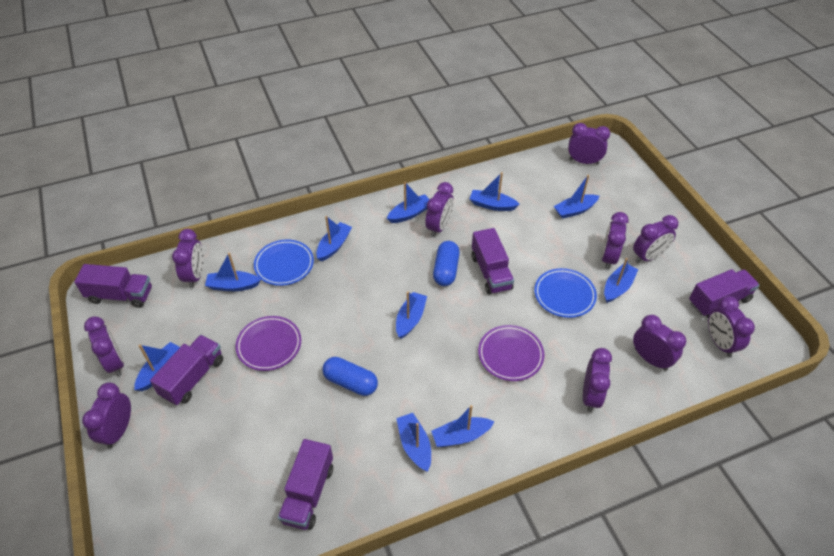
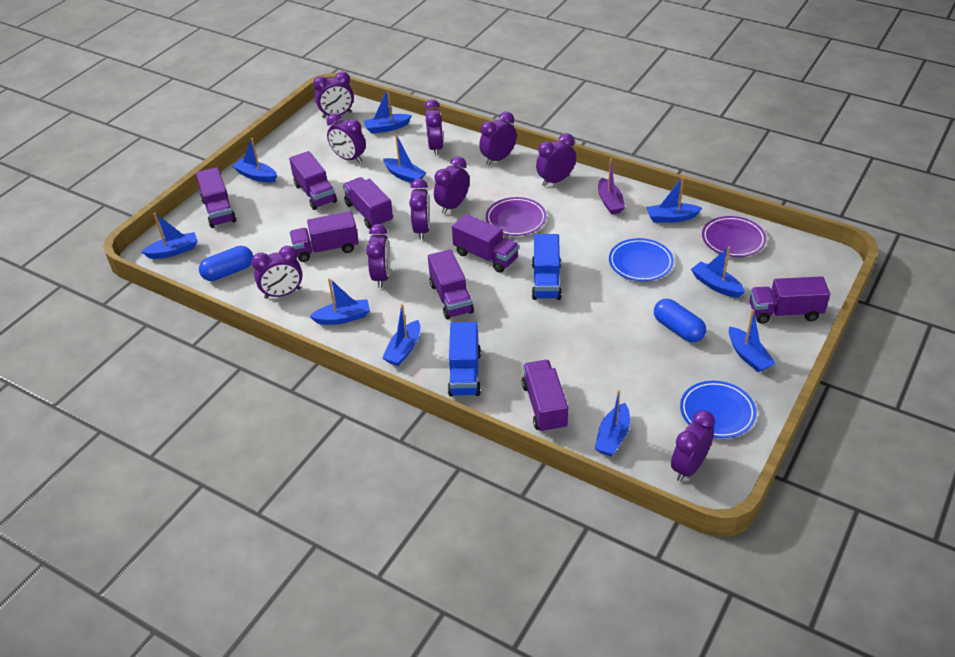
blue truck: none = 0 -> [448,322,481,397] [532,234,562,300] = 2
purple boat: none = 0 -> [598,158,625,215] = 1
purple truck: [74,264,152,308] [150,335,223,405] [278,439,333,530] [472,228,514,294] [689,269,760,317] = 5 -> [196,167,236,228] [289,151,337,210] [290,211,359,262] [343,177,393,229] [428,249,474,319] [452,214,519,273] [521,360,568,433] [750,276,830,324] = 8

